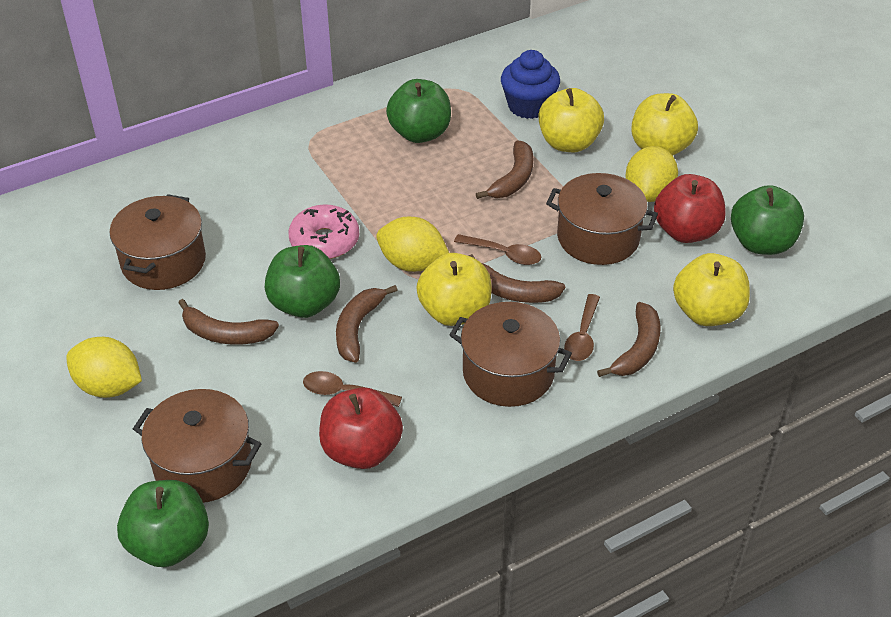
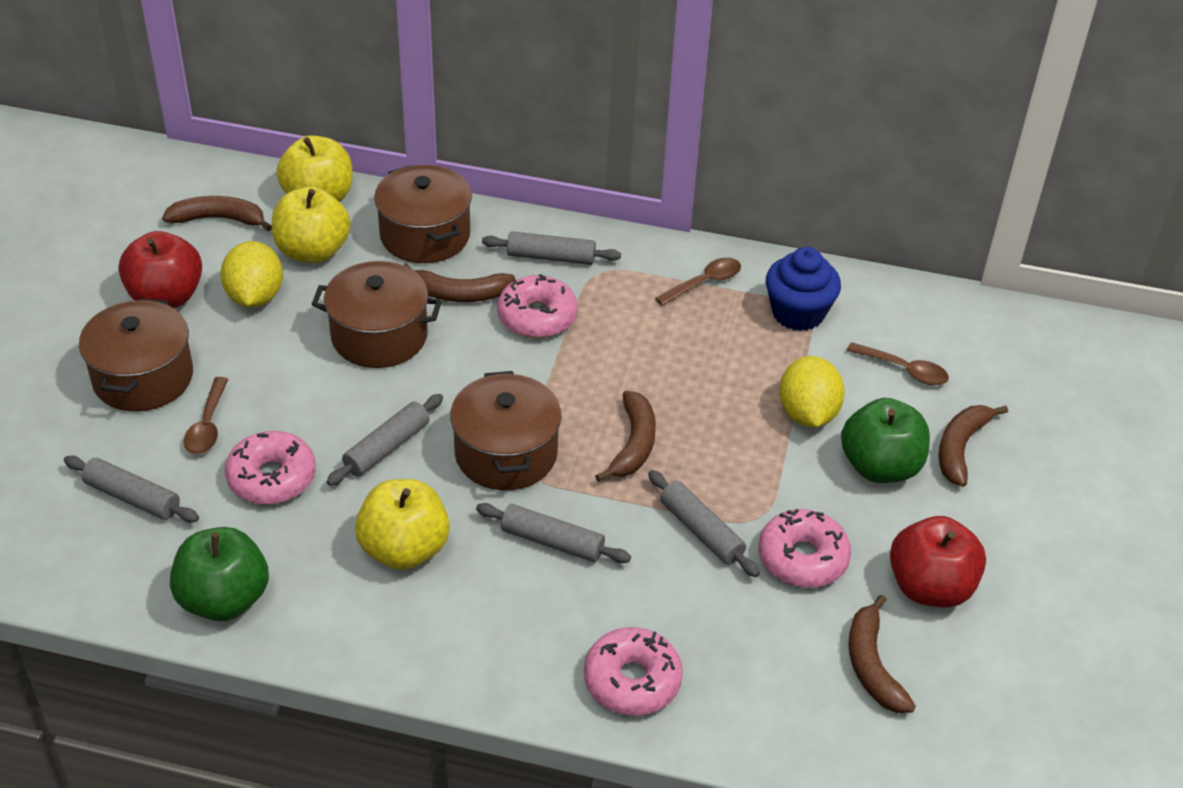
green apple: [117,480,209,567] [265,245,340,318] [386,79,451,143] [731,185,804,255] = 4 -> [170,527,269,621] [841,398,930,483] = 2
grey rolling pin: none = 0 -> [64,456,199,522] [326,394,443,486] [476,503,631,563] [482,231,621,265] [648,470,760,577] = 5
pink donut: [288,204,359,259] = 1 -> [225,431,316,505] [497,274,578,338] [584,627,683,716] [759,509,851,588] = 4
yellow apple: [416,253,491,326] [539,88,604,152] [631,93,698,155] [673,253,750,326] = 4 -> [272,187,350,263] [276,135,352,202] [355,479,450,570] = 3
yellow lemon: [66,337,142,398] [376,216,449,272] [626,146,678,202] = 3 -> [220,241,283,307] [779,356,845,427] = 2

